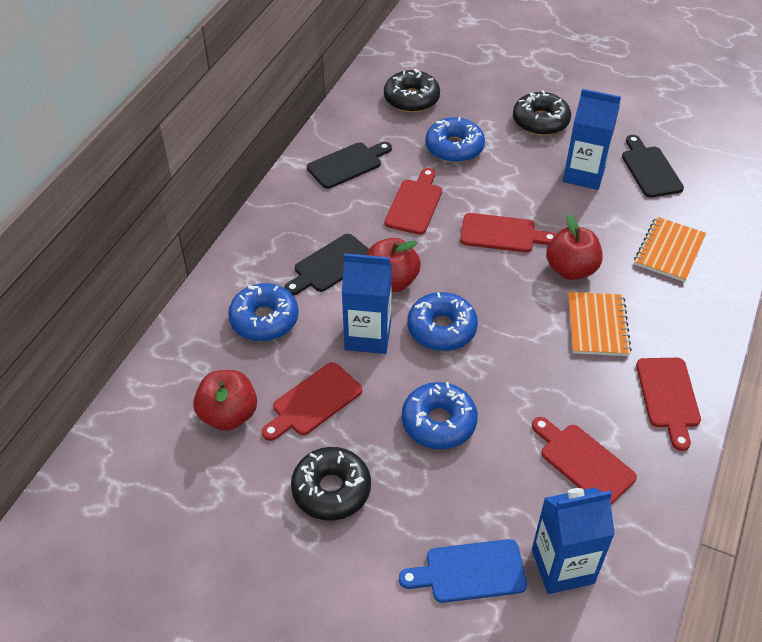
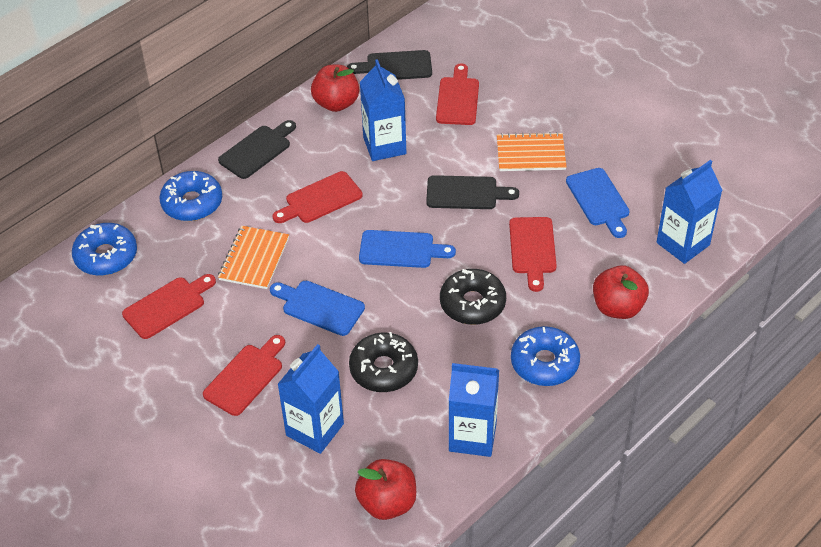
black donut: [291,447,371,521] [384,69,440,112] [513,90,571,136] = 3 -> [349,332,418,392] [440,269,506,325] = 2
blue carton: [342,253,392,354] [532,487,615,594] [563,89,621,190] = 3 -> [277,344,344,454] [360,59,406,161] [449,363,499,457] [657,160,722,264] = 4
blue cutting board: [399,539,527,603] = 1 -> [270,281,365,336] [359,230,456,268] [566,168,629,238] = 3
blue donut: [228,283,299,341] [402,382,478,449] [408,292,478,351] [425,117,485,163] = 4 -> [72,223,137,276] [159,171,222,221] [511,326,580,386] = 3

